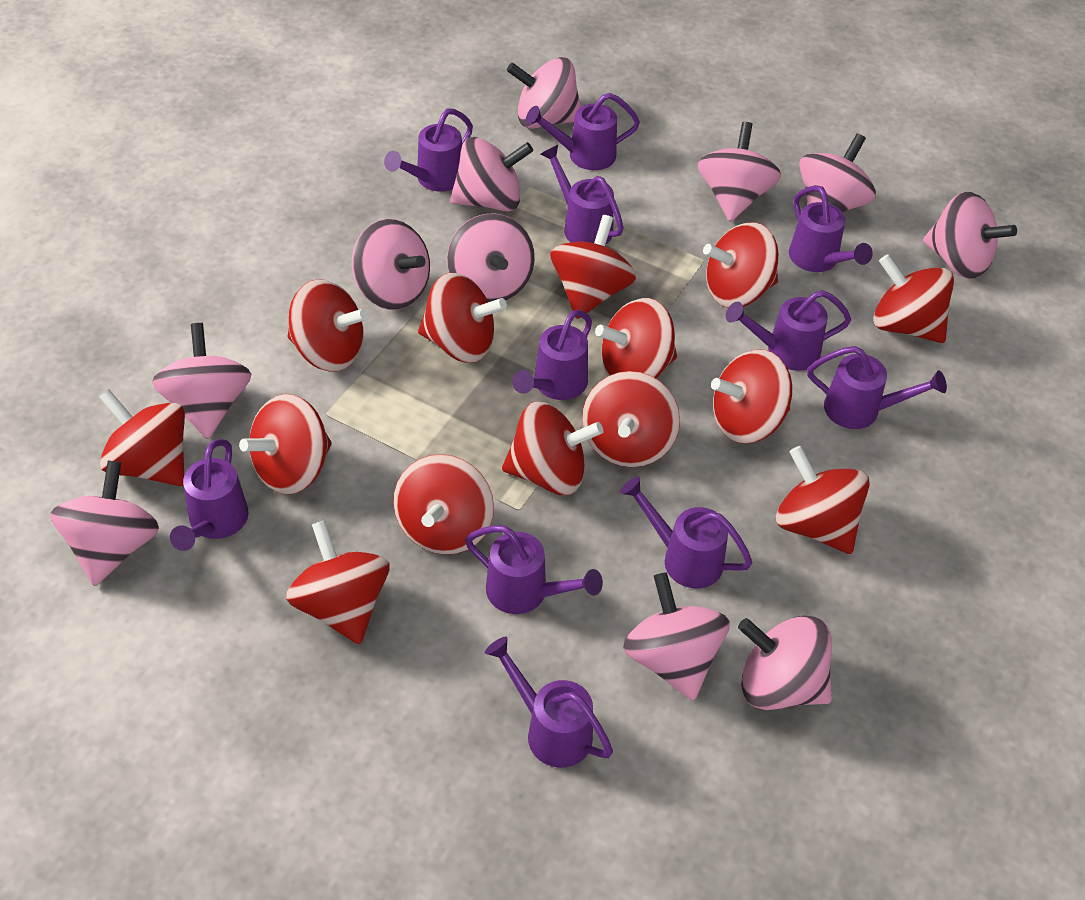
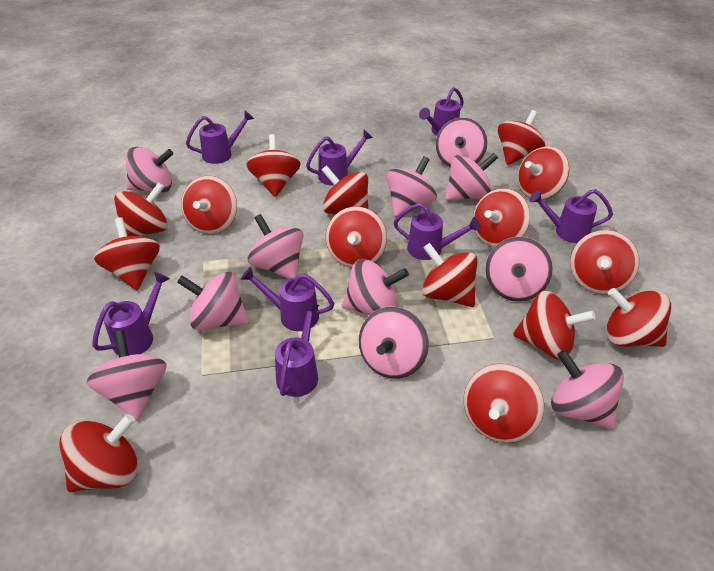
purple watering can: [170,439,249,551] [384,108,473,192] [465,525,603,614] [485,637,613,768] [512,310,592,400] [526,93,640,170] [541,145,624,245] [620,476,752,588] [726,290,851,371] [789,185,873,272] [807,346,947,429] = 11 -> [92,272,170,355] [186,111,254,164] [241,267,334,331] [275,302,320,397] [306,130,373,186] [393,203,481,260] [419,87,464,135] [529,189,613,243] = 8
red spinning top: [99,389,185,486] [239,394,332,495] [286,520,390,644] [287,279,369,372] [393,454,494,555] [418,273,507,363] [502,402,603,495] [550,215,636,319] [582,371,680,467] [595,298,677,378] [703,222,778,308] [711,349,792,444] [776,446,870,554] [873,254,954,343] = 14 -> [60,414,138,492] [94,217,160,290] [114,182,168,236] [181,176,237,234] [246,134,301,197] [322,165,368,214] [326,206,387,268] [422,243,478,307] [464,364,544,443] [473,188,530,247] [498,110,545,165] [513,291,596,360] [518,146,569,199] [570,230,639,294] [606,288,671,347] = 15

